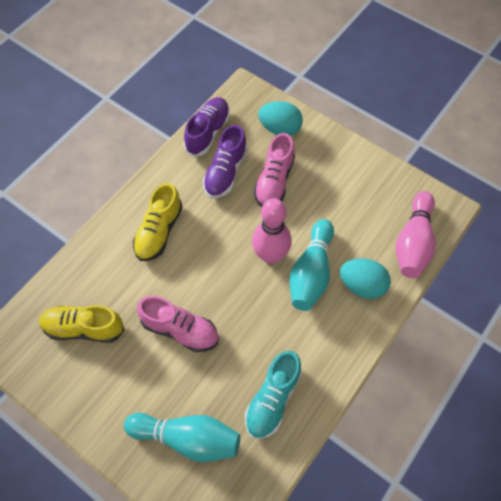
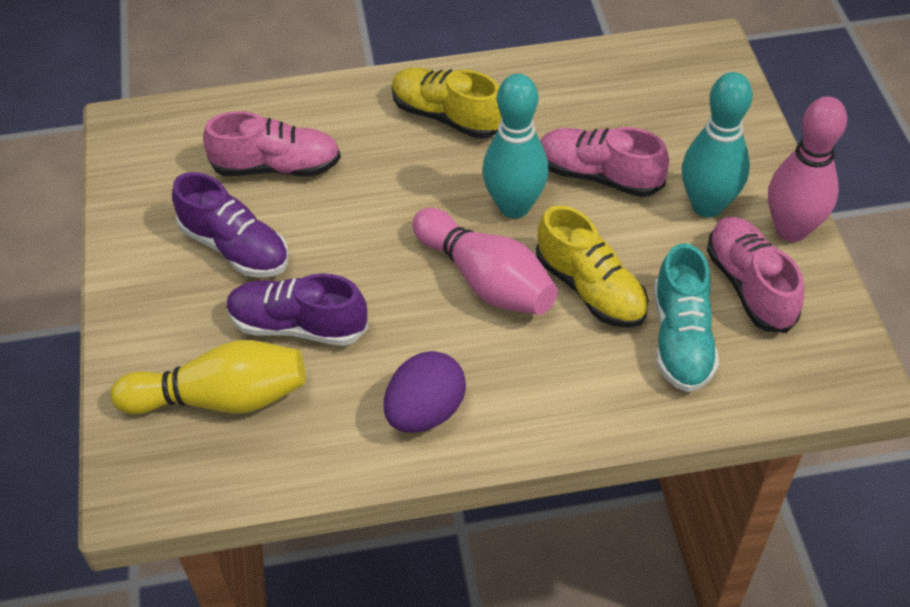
pink shoe: [137,296,219,352] [254,133,295,207] = 2 -> [203,111,341,176] [540,127,669,197] [707,217,804,333] = 3
purple egg: none = 0 -> [384,351,466,433] = 1
turquoise egg: [258,101,303,136] [340,259,391,299] = 2 -> none = 0
yellow bowling pin: none = 0 -> [111,340,306,414] = 1

